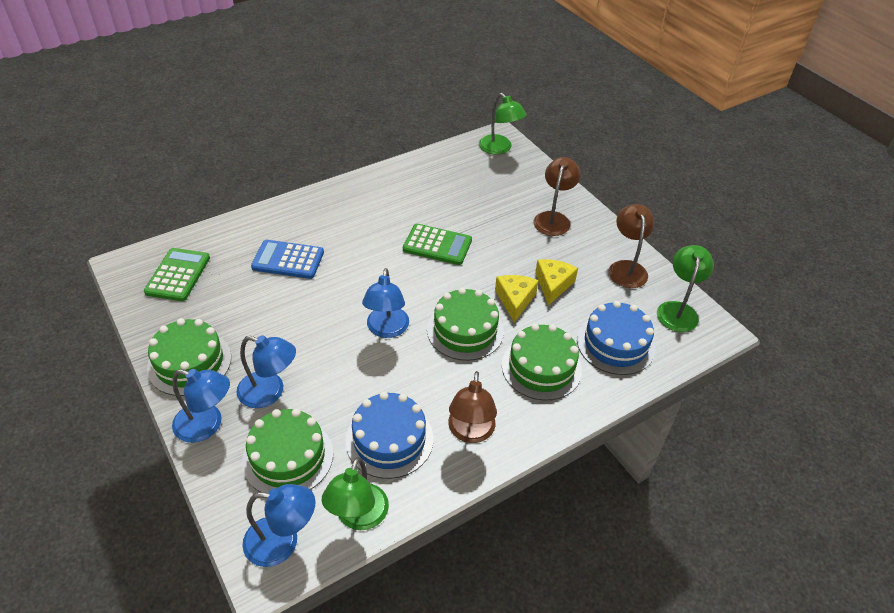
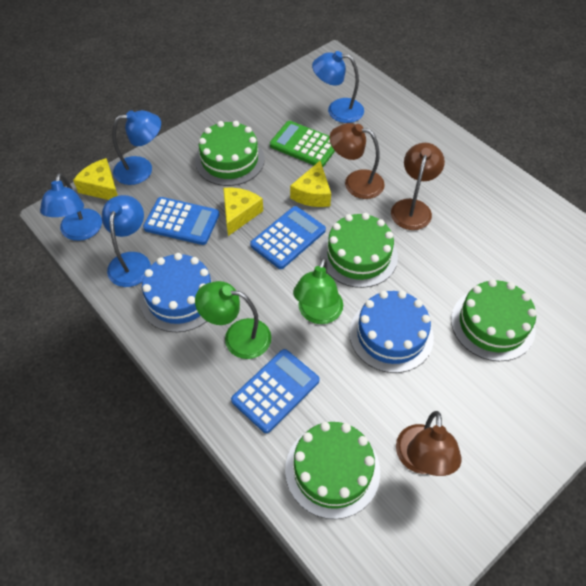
blue calculator: [251,240,324,279] = 1 -> [143,197,219,245] [231,349,319,433] [250,206,326,269] = 3
green calculator: [144,248,210,301] [403,224,472,265] = 2 -> [270,121,335,167] = 1
green lamp: [322,457,389,530] [479,93,527,155] [657,245,714,332] = 3 -> [195,281,271,359] [293,258,343,324] = 2
yellow cheese: [495,275,539,322] [535,259,578,305] = 2 -> [73,158,118,200] [223,188,263,236] [290,161,331,207] = 3

